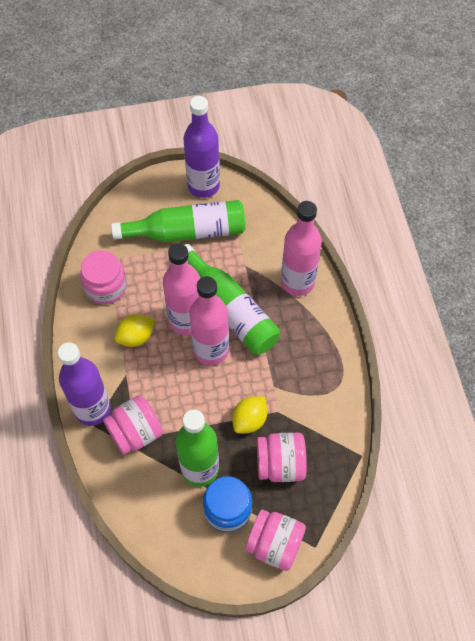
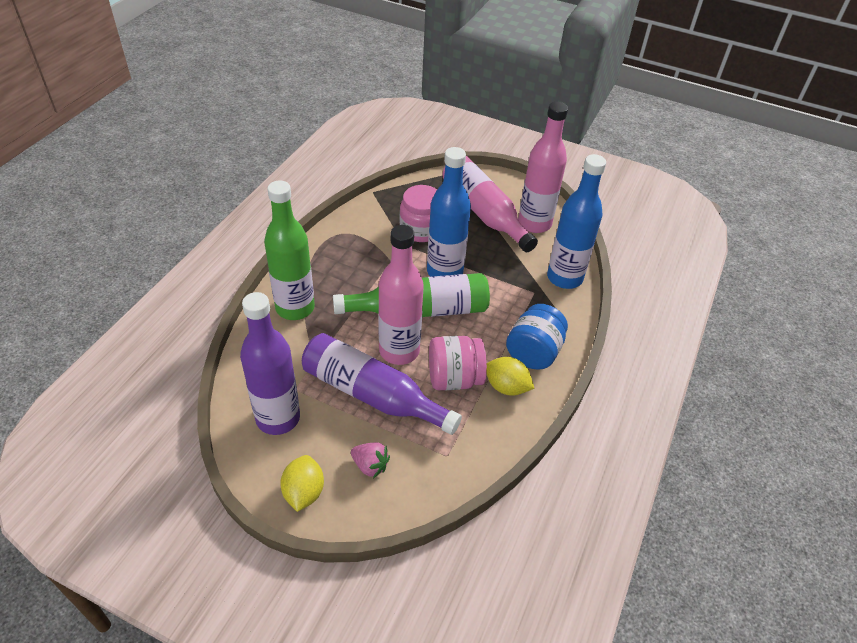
blue bottle: none = 0 -> [427,147,471,277] [547,154,606,289] = 2
green bottle: [111,200,245,242] [176,409,219,487] [185,244,280,354] = 3 -> [264,180,315,320] [333,273,490,317] = 2
pink jar: [80,250,127,304] [103,395,163,455] [245,510,306,571] [257,432,307,482] = 4 -> [399,185,437,242] [429,336,487,390] = 2
pink strawberry: none = 0 -> [351,442,390,478] = 1

